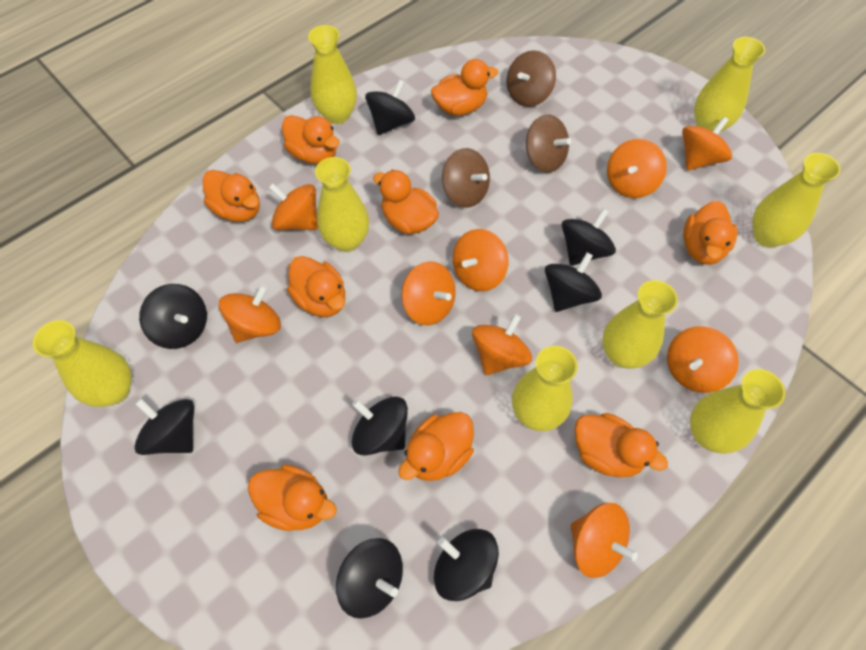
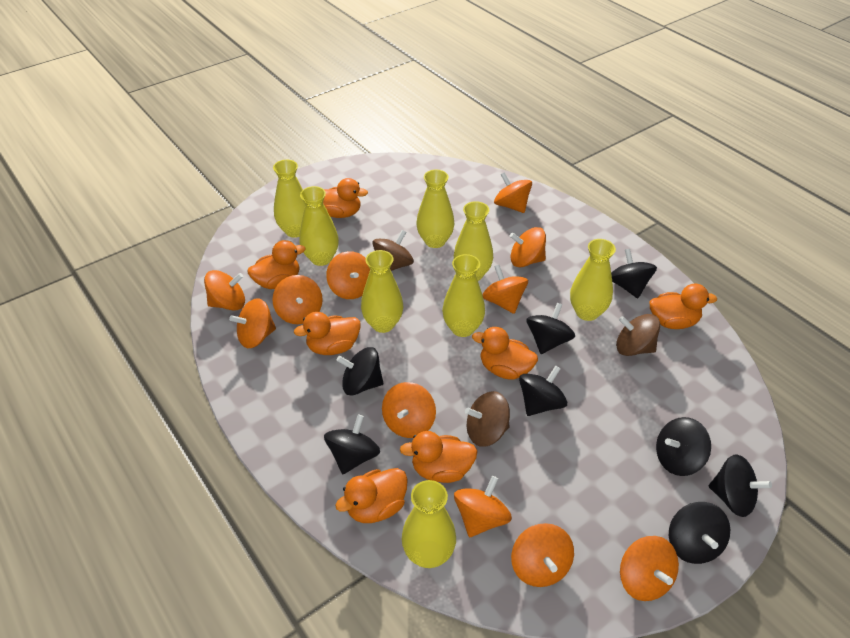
orange duck: [203,170,260,222] [248,464,337,531] [282,115,340,164] [287,256,345,317] [373,170,439,234] [398,412,474,481] [431,59,498,116] [574,413,668,477] [683,201,737,265] = 9 -> [248,240,306,289] [294,312,361,355] [323,178,368,218] [335,468,408,523] [400,431,478,483] [472,327,538,380] [650,284,717,329] = 7
orange spinning top: [219,285,281,343] [268,183,318,230] [401,261,456,325] [453,229,509,291] [472,314,532,375] [571,503,638,578] [607,139,667,198] [667,326,739,393] [682,117,732,170] = 9 -> [204,270,245,311] [229,298,276,348] [272,275,323,324] [326,251,370,299] [382,382,436,438] [454,476,512,537] [482,265,528,314] [494,172,532,213] [510,227,546,267] [511,523,574,587] [620,536,679,601] = 11

